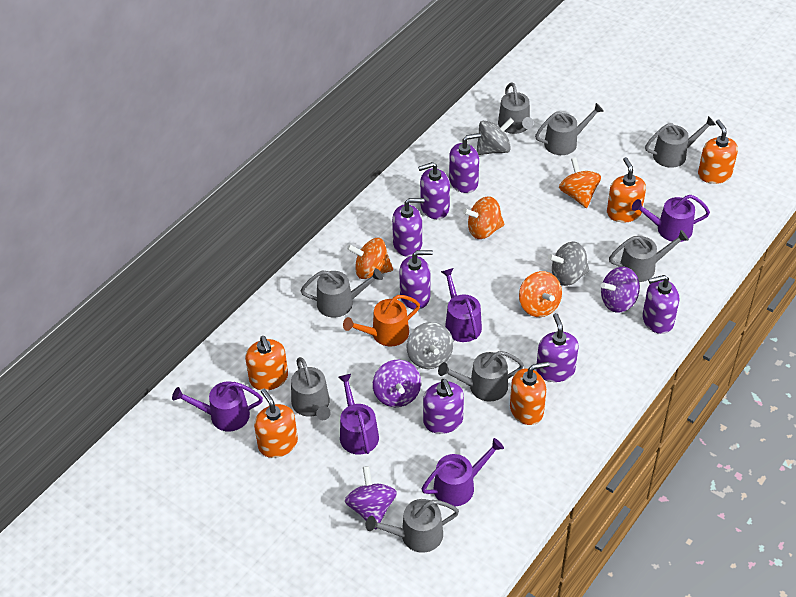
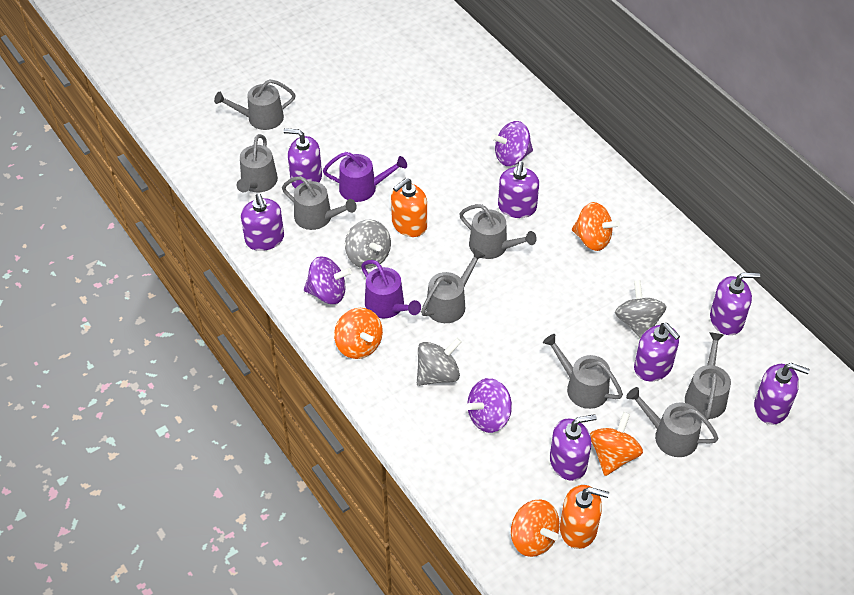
orange soap dispenser: [245,336,288,391] [254,389,298,458] [510,362,549,425] [607,157,646,222] [698,120,738,184] = 5 -> [391,178,427,237] [560,485,609,549] = 2
orange watering can: [343,295,420,347] = 1 -> none = 0
purple watering can: [172,381,263,431] [338,374,379,455] [422,438,504,507] [441,268,482,342] [632,195,710,242] = 5 -> [323,152,407,202] [361,260,421,318] = 2

